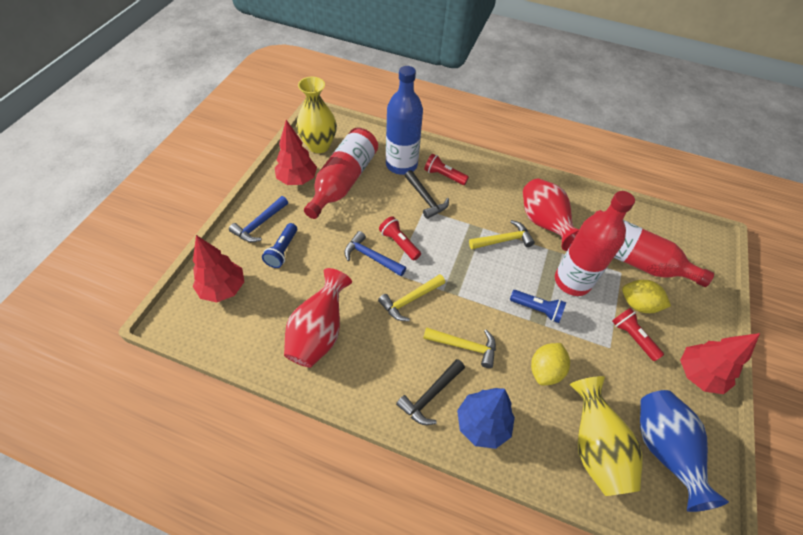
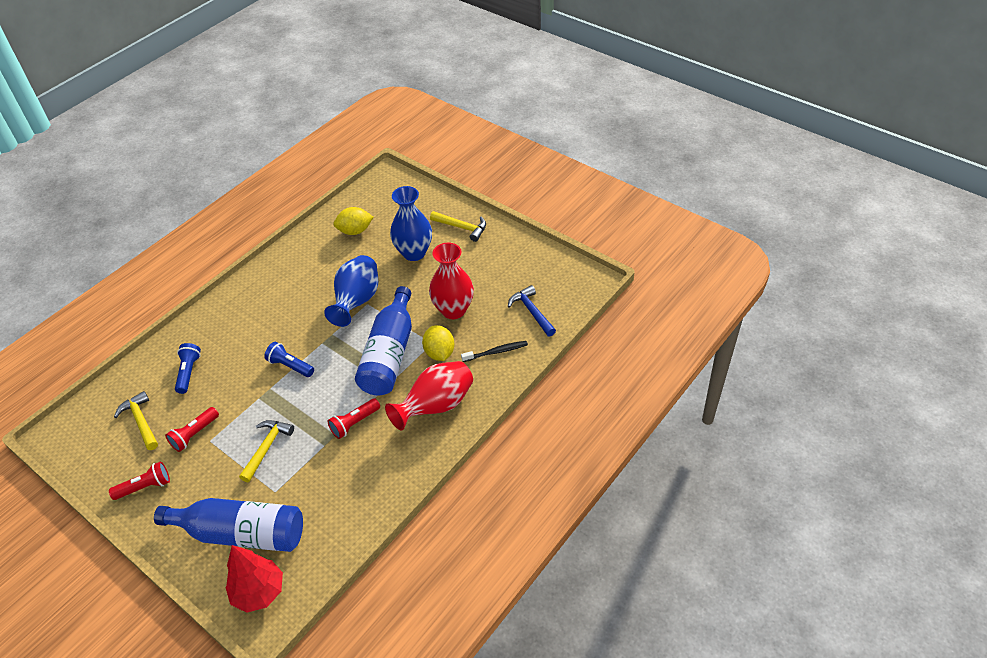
black hammer: [396,359,465,425] [405,170,449,219] = 2 -> none = 0
black toothbrush: none = 0 -> [461,341,528,362] = 1
blue bottle: [386,66,423,175] = 1 -> [154,498,303,552] [355,286,412,395] = 2
blue hammer: [229,196,288,242] [344,231,406,276] = 2 -> [508,285,556,337] = 1
blue tree: [457,388,515,449] = 1 -> none = 0
blue vase: [640,390,729,512] = 1 -> [324,255,378,327] [390,186,432,261] = 2
red bottle: [304,128,378,219] [555,191,635,296] [595,210,714,287] = 3 -> none = 0
red tree: [193,235,244,302] [275,120,317,185] [680,333,760,394] = 3 -> [226,545,283,613] = 1
yellow vase: [297,77,337,153] [570,376,642,496] = 2 -> none = 0

